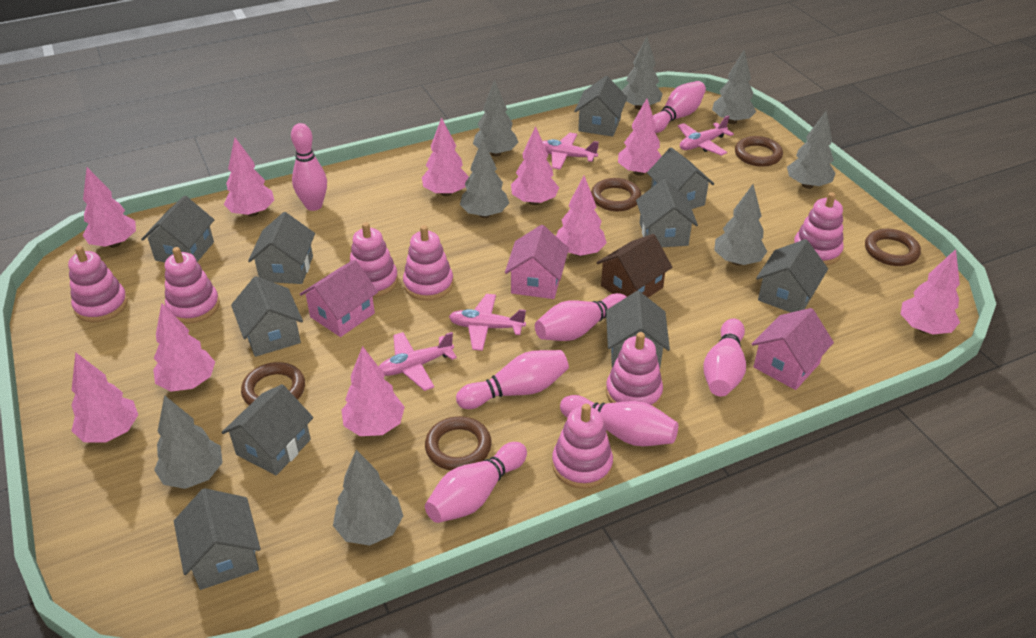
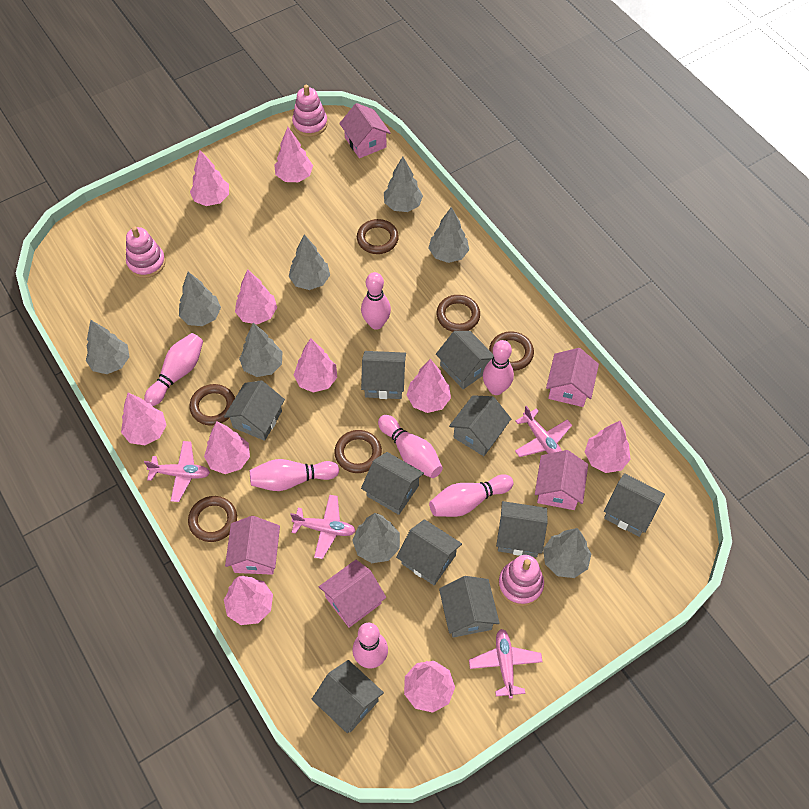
brown house: [596,234,672,297] = 1 -> none = 0
brown ring: [241,362,305,405] [425,416,492,470] [591,178,641,211] [735,136,783,167] [865,229,921,266] = 5 -> [188,496,237,542] [189,384,235,426] [335,430,382,473] [357,219,399,254] [437,295,480,332] [489,331,534,371] = 6
pink house: [300,260,378,337] [505,225,569,299] [751,308,834,390] = 3 -> [225,516,280,575] [319,560,386,628] [339,103,391,158] [535,450,588,510] [546,348,599,407] = 5
pink stacking toy: [68,246,128,323] [165,247,220,324] [350,222,398,297] [403,225,453,301] [552,404,613,489] [606,332,663,407] [794,192,844,265] = 7 -> [126,226,166,278] [292,85,328,137] [498,555,544,606] = 3

